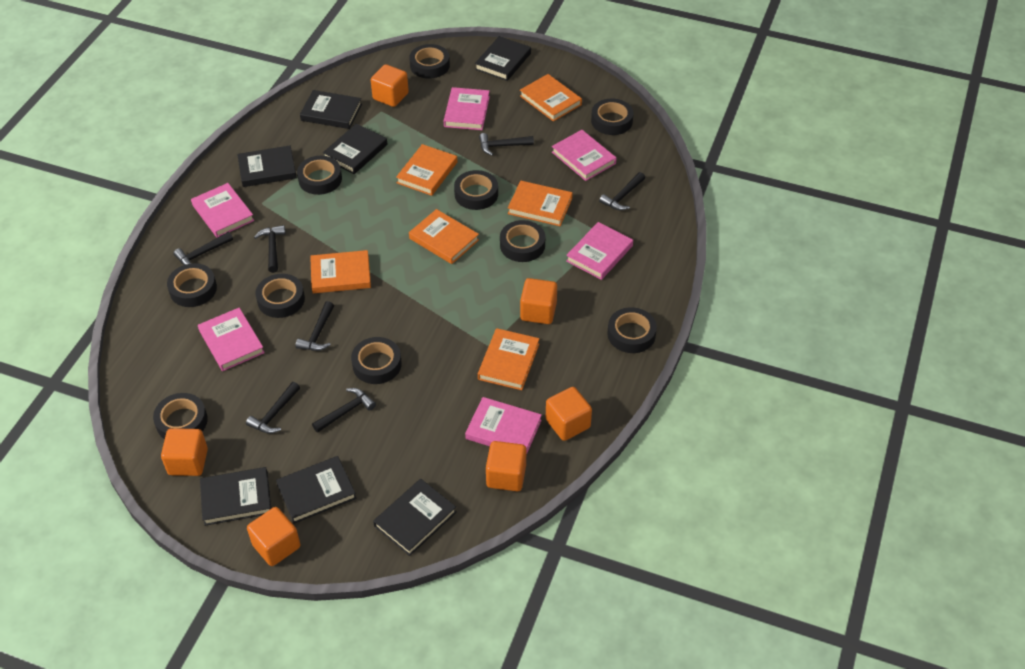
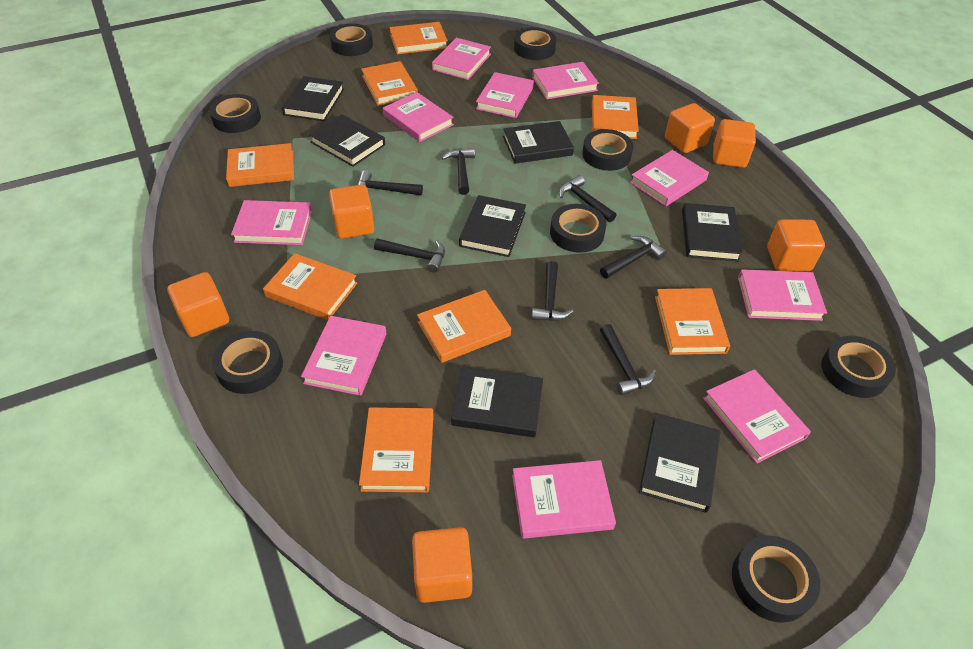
black tape: [153,393,208,439] [167,263,217,307] [255,274,305,318] [297,156,342,195] [351,337,402,384] [409,44,450,78] [454,170,498,210] [500,220,545,262] [591,99,633,135] [608,307,657,353] = 10 -> [209,94,261,133] [212,331,283,394] [330,24,373,56] [514,27,556,60] [550,204,606,253] [582,129,633,171] [732,536,820,623] [821,336,896,398] = 8
orange book: [310,250,371,293] [396,144,457,196] [409,209,479,264] [478,328,539,390] [508,181,573,226] [520,74,582,121] = 6 -> [226,143,294,187] [263,253,357,320] [359,407,434,493] [361,61,418,106] [390,22,448,54] [417,290,511,363] [592,95,639,139] [655,288,730,355] = 8
pink book: [191,183,254,238] [198,308,265,371] [444,87,490,130] [465,397,542,455] [552,130,616,181] [566,222,633,280] = 6 -> [231,200,312,245] [301,316,387,396] [383,92,454,142] [432,38,491,80] [476,72,534,118] [512,460,616,539] [532,62,599,99] [630,150,709,206] [703,369,811,463] [738,269,827,321] = 10

